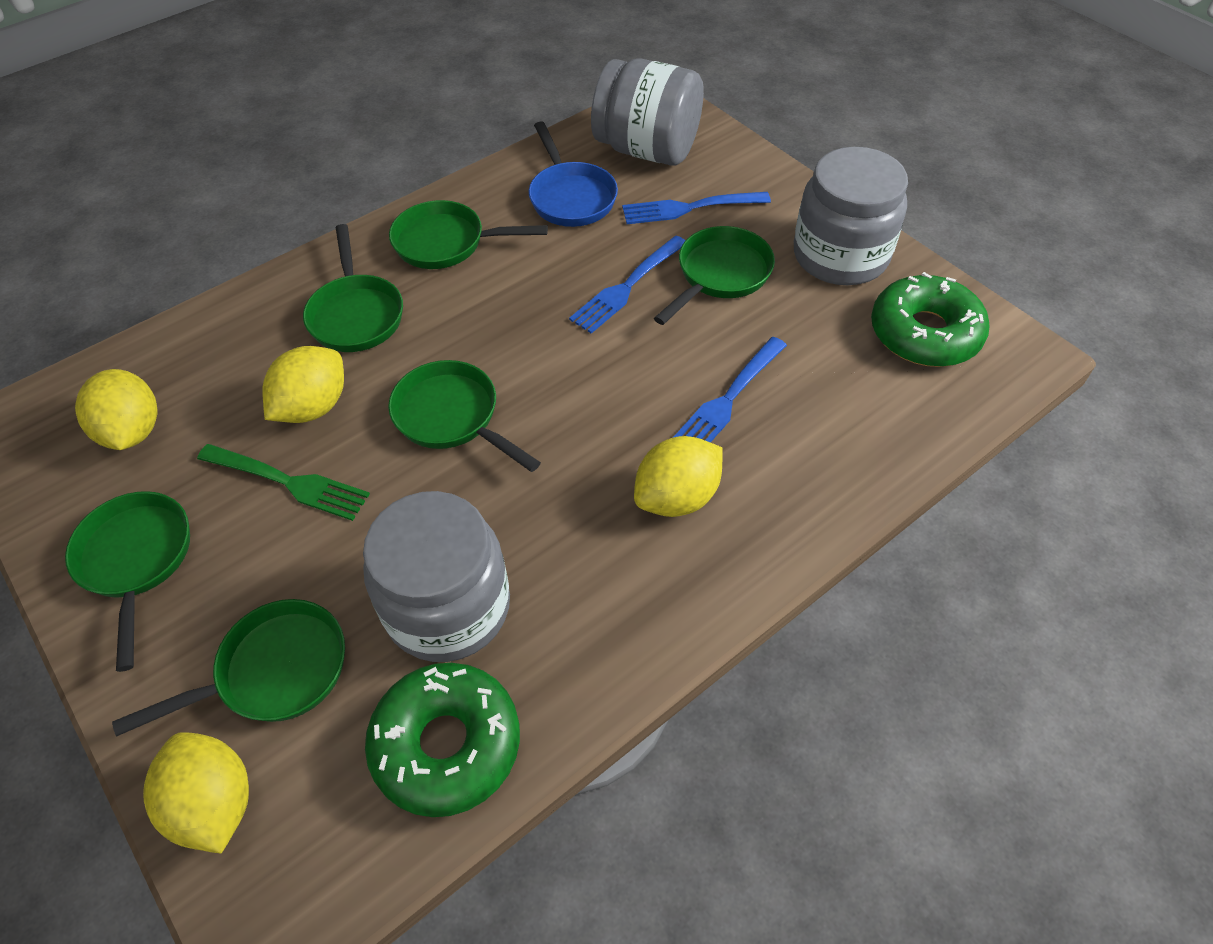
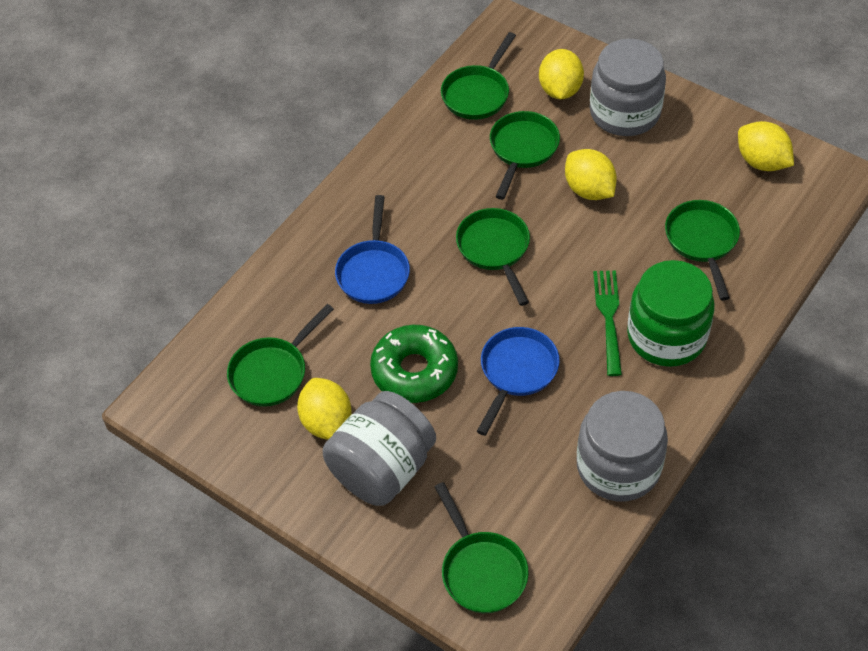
blue fork: [569,236,686,334] [622,192,771,224] [674,337,787,443] = 3 -> none = 0
blue pan: [529,121,618,227] = 1 -> [335,195,410,304] [477,327,560,436] = 2
green donut: [365,663,520,817] [871,272,990,367] = 2 -> [370,325,458,403] = 1
green jar: none = 0 -> [627,260,715,367] = 1

